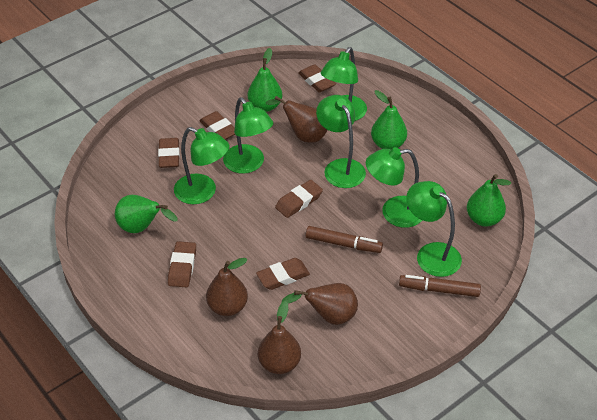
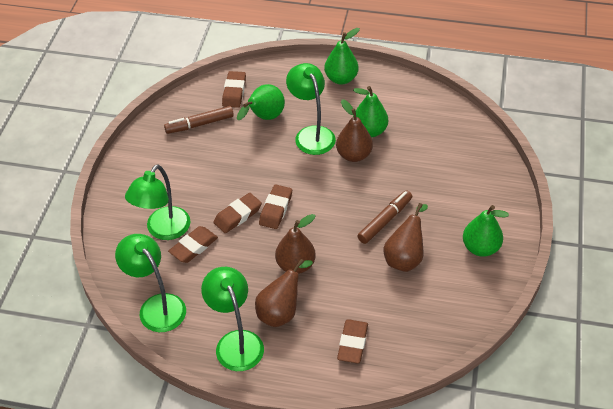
brown eraser: [158,138,180,168] [168,241,196,287] [199,111,235,140] [256,258,310,290] [275,180,323,218] [298,64,336,92] = 6 -> [168,226,218,263] [213,193,262,233] [222,71,246,108] [259,184,292,229] [337,319,368,363] = 5
green lamp: [174,127,230,204] [223,97,273,174] [316,95,366,188] [321,47,367,121] [366,147,422,228] [406,181,462,277] = 6 -> [115,234,186,332] [125,164,191,240] [201,267,264,371] [286,63,336,155] = 4

